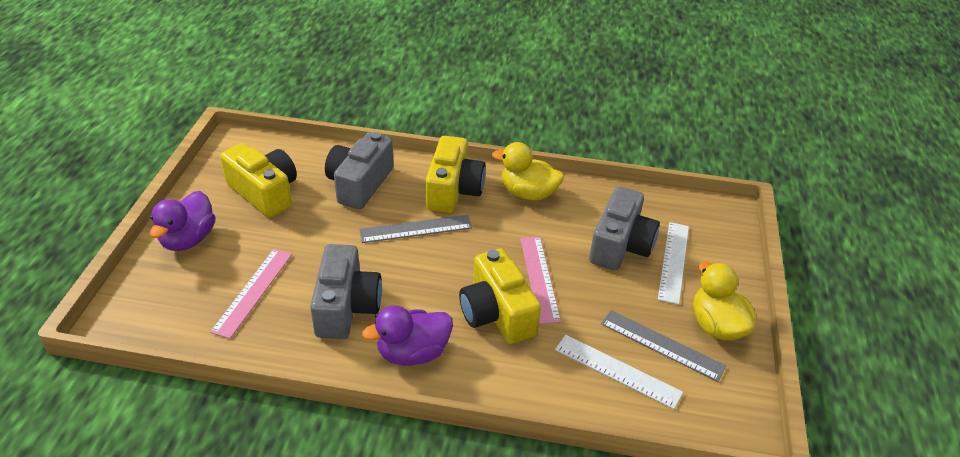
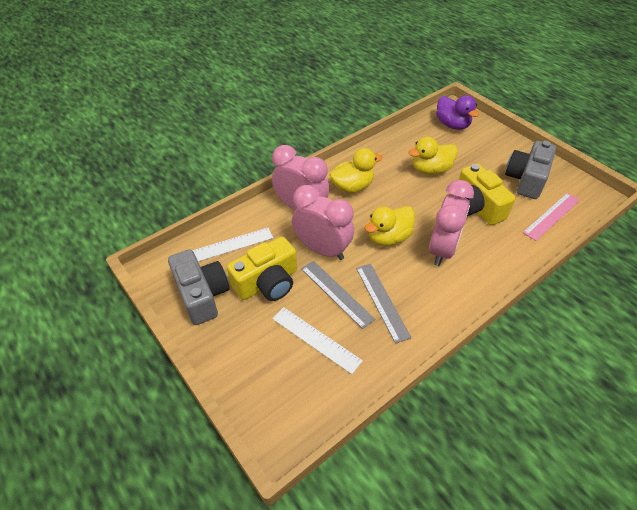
grey camera: [310,244,382,339] [325,132,394,209] [589,186,660,270] = 3 -> [168,249,229,325] [505,141,556,199] = 2
pink clock: none = 0 -> [272,145,329,210] [292,185,354,260] [429,180,474,266] = 3
pink ruler: [210,249,292,339] [520,237,561,324] = 2 -> [523,193,580,241] = 1
purple duck: [150,191,216,251] [362,305,453,365] = 2 -> [436,95,479,130] = 1
yellow camera: [220,143,297,218] [425,136,486,213] [459,248,541,344] = 3 -> [227,237,297,301] [459,163,516,225] = 2
yellow duck: [492,142,564,200] [693,262,756,340] = 2 -> [329,148,382,193] [365,206,415,246] [408,137,458,175] = 3

